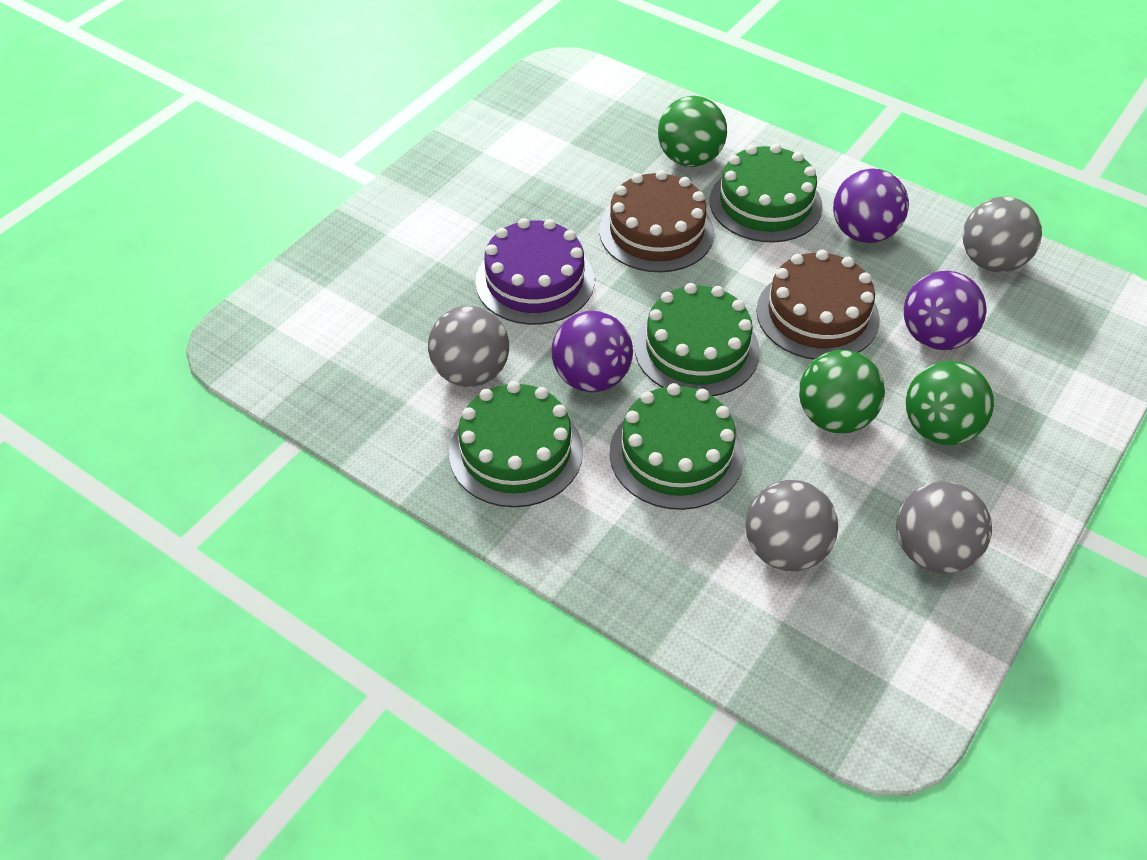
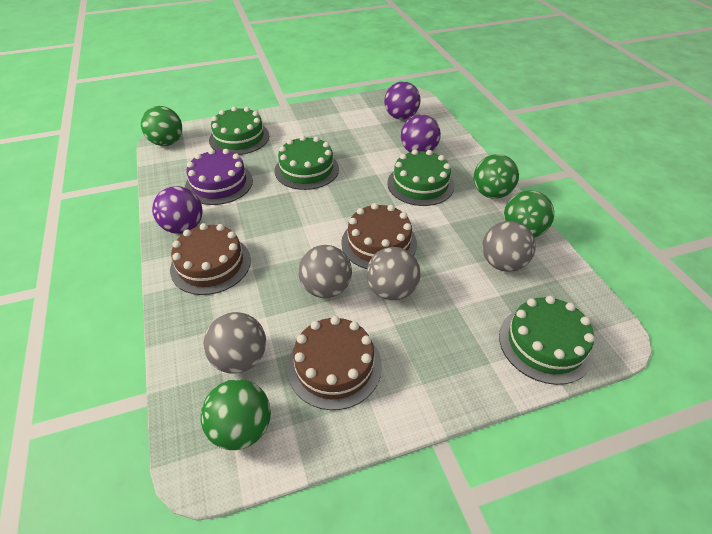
brown cake: [599,170,714,272] [756,250,880,360] = 2 -> [170,223,251,295] [287,316,382,410] [341,203,417,269] = 3
green ball: [658,96,727,167] [799,350,885,433] [906,361,994,445] = 3 -> [141,106,182,146] [200,379,271,450] [474,154,519,199] [504,190,554,238] = 4

